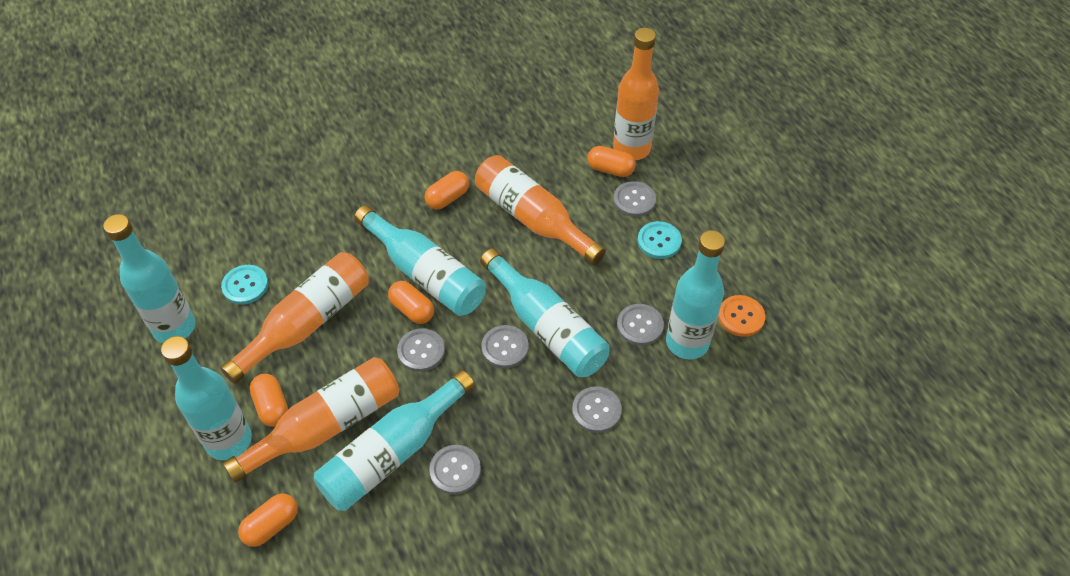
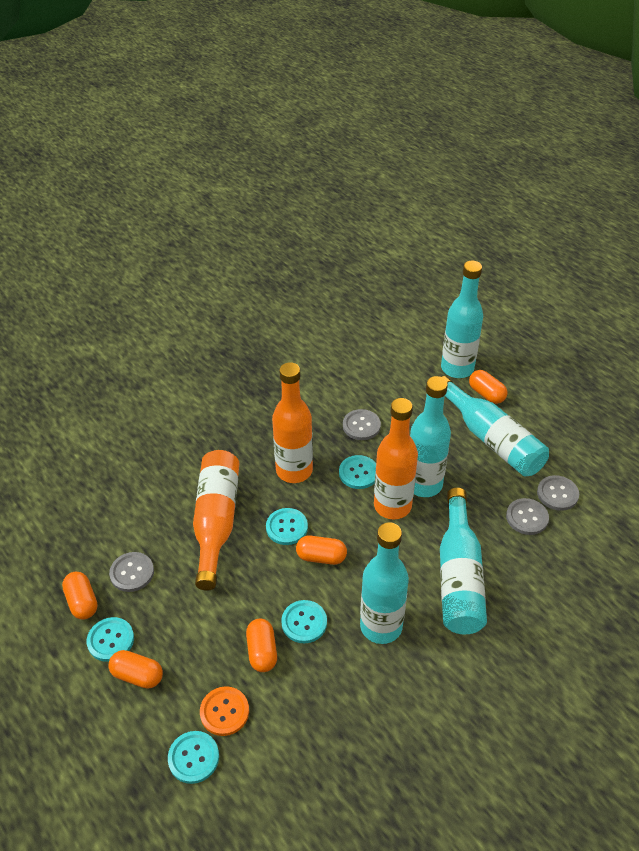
grey button: [397,328,445,372] [429,445,481,495] [481,325,529,368] [572,386,622,433] [613,181,656,217] [617,304,664,346] = 6 -> [109,552,154,592] [343,409,381,440] [506,498,549,535] [537,475,579,511] = 4
orange bottle: [220,252,369,384] [223,357,399,483] [475,155,606,265] [613,28,659,160] = 4 -> [193,450,239,591] [272,362,313,483] [374,398,418,519] = 3
turquoise bottle: [103,214,195,343] [161,336,252,460] [314,370,475,511] [354,205,486,316] [480,248,610,377] [666,230,725,360] = 6 -> [360,522,409,644] [410,376,451,497] [440,488,487,634] [441,261,483,378] [442,376,549,476] = 5
turquoise button: [221,265,268,305] [637,221,682,259] = 2 -> [87,617,134,662] [168,731,219,784] [266,508,308,545] [281,600,327,643] [339,455,376,489] = 5

